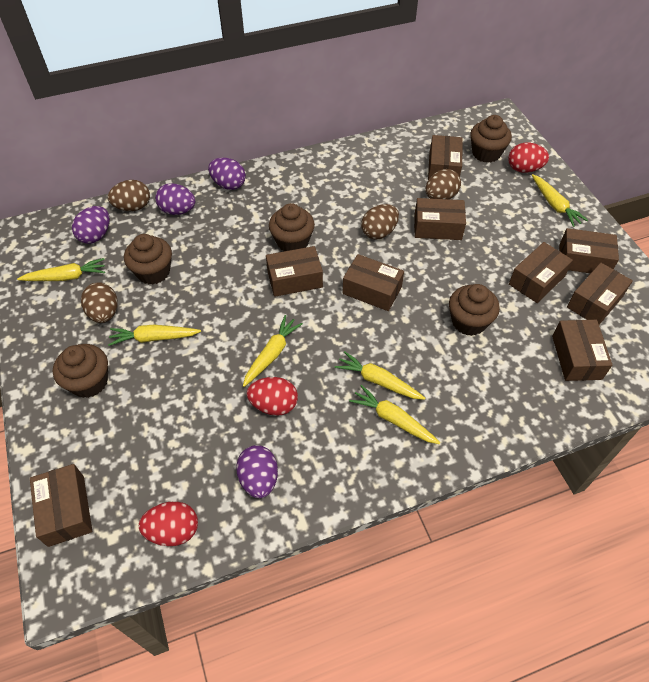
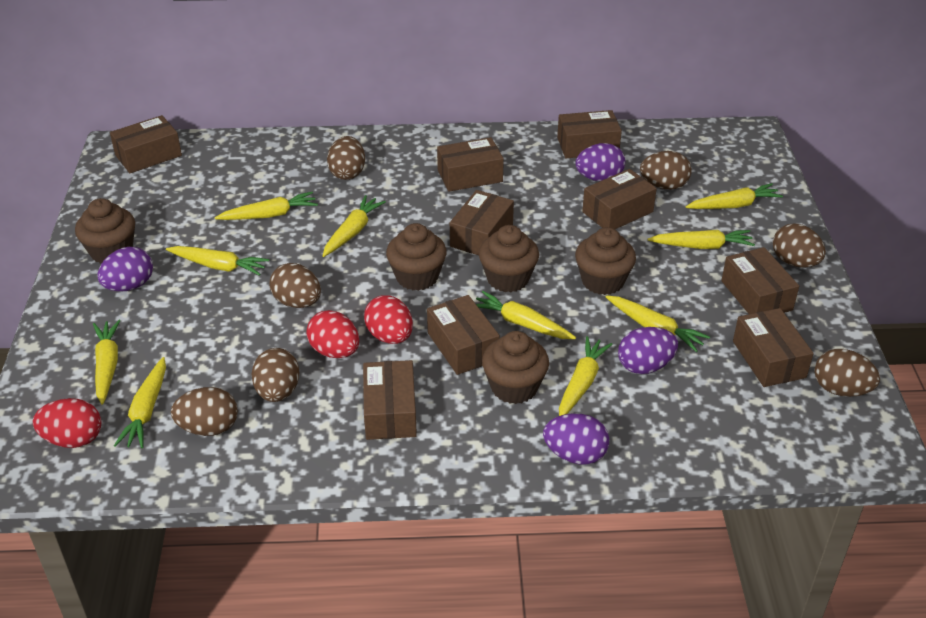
brown egg: [81,282,118,323] [108,180,150,211] [361,204,399,239] [426,169,461,199] = 4 -> [171,387,238,436] [252,348,299,402] [270,263,321,308] [327,136,365,180] [640,151,692,190] [773,223,826,267] [814,349,880,397] = 7
yellow carrot: [17,258,105,281] [108,325,201,346] [243,315,303,387] [335,351,425,400] [349,385,440,444] [532,174,588,227] = 6 -> [93,320,121,404] [114,357,166,448] [166,246,269,276] [215,192,318,220] [323,195,386,257] [476,291,576,339] [559,336,612,416] [606,295,710,352] [648,230,755,249] [686,183,783,209] = 10

